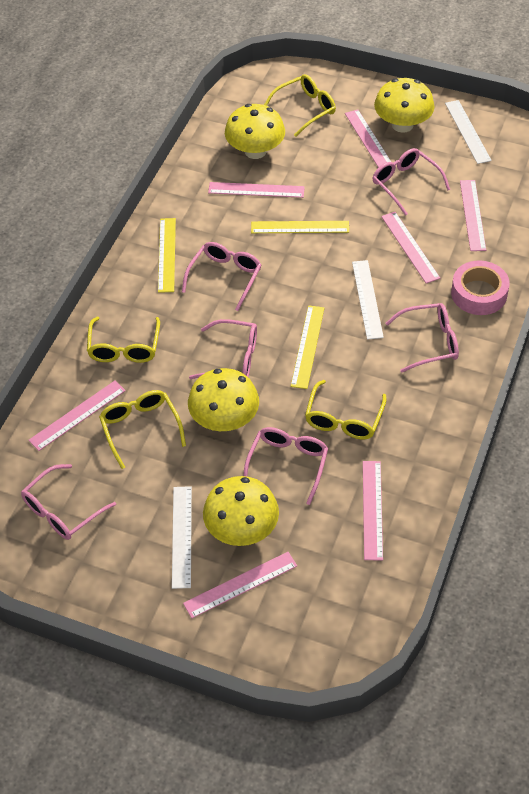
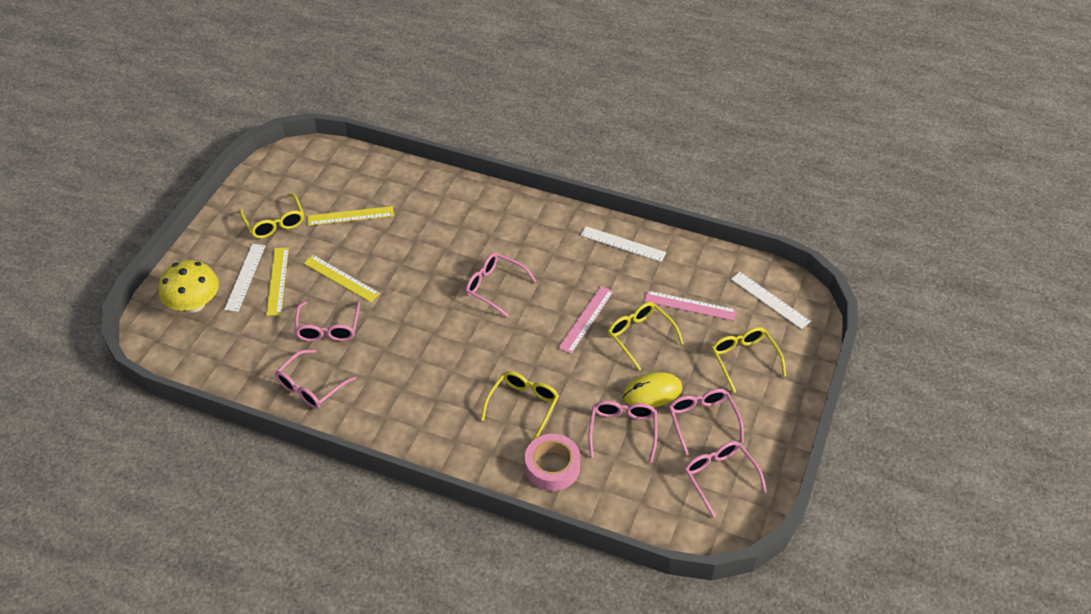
pink ruler: [28,381,126,451] [183,552,297,618] [208,182,305,198] [345,109,391,168] [363,461,383,561] [381,212,440,283] [460,180,486,251] = 7 -> [558,286,614,354] [644,291,737,321] = 2
yellow mouse: none = 0 -> [623,372,682,408] = 1
yellow mushroom: [188,368,259,431] [203,476,279,546] [225,104,285,159] [374,78,434,133] = 4 -> [158,260,219,312] = 1

